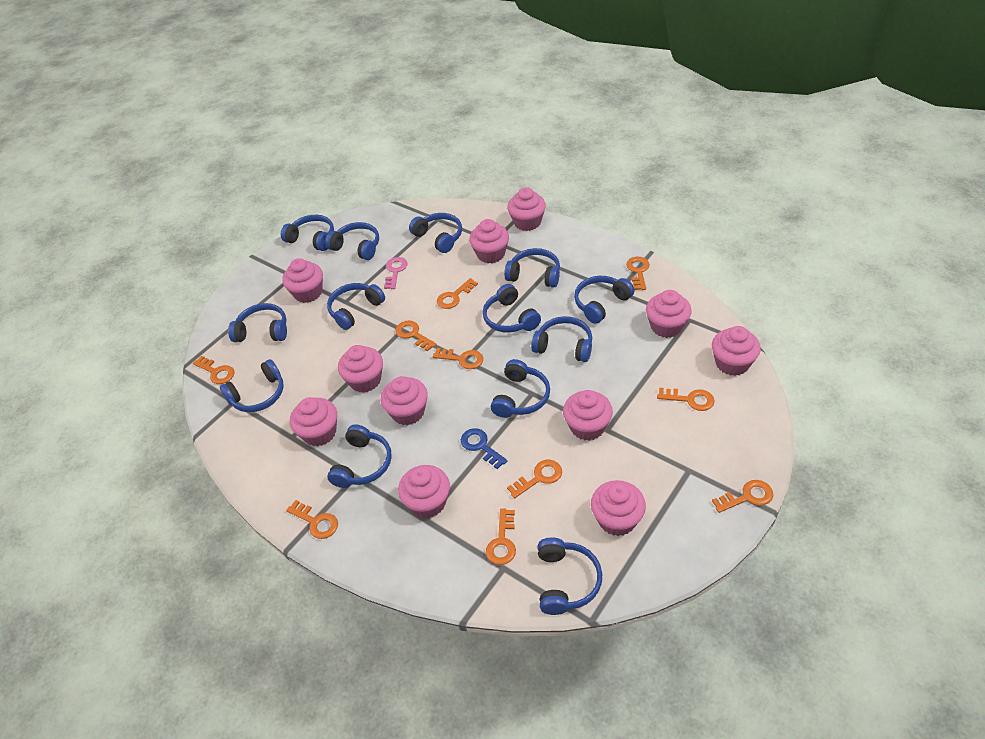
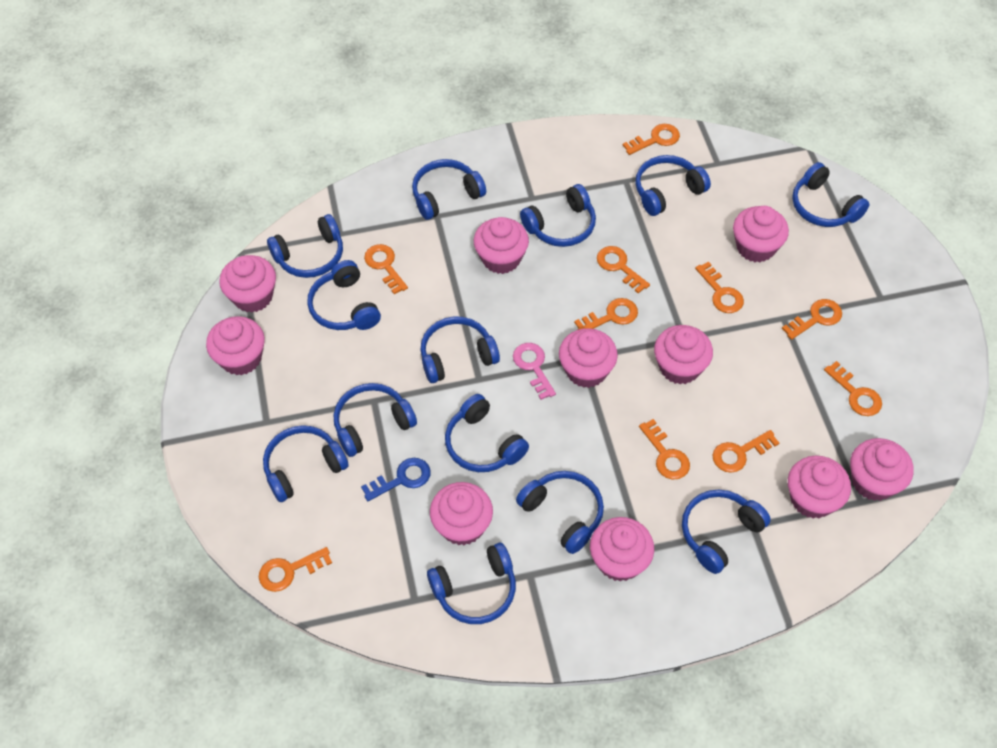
pink cupcake: [282,258,323,303] [290,397,337,446] [338,345,383,393] [381,376,428,425] [398,465,450,518] [469,219,509,263] [507,187,546,231] [563,390,613,441] [591,480,646,536] [646,290,692,338] [712,326,761,376] = 11 -> [206,316,265,375] [219,255,276,313] [430,482,493,545] [474,217,529,274] [559,328,618,388] [590,517,654,582] [654,325,713,384] [733,206,789,263] [788,456,851,519] [850,438,914,501] = 10

